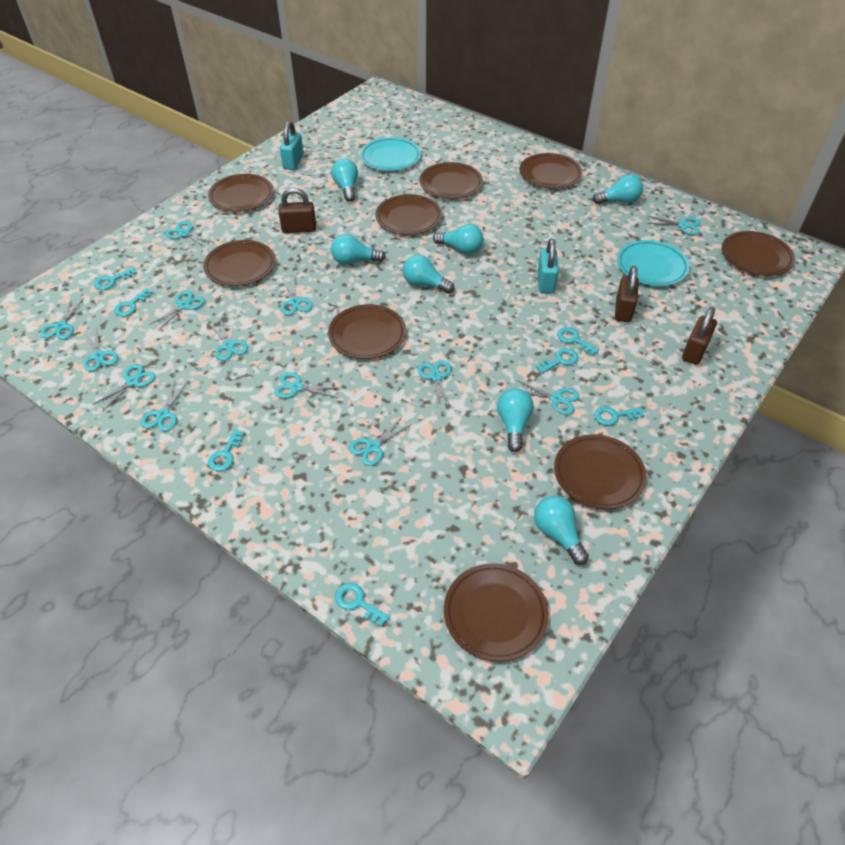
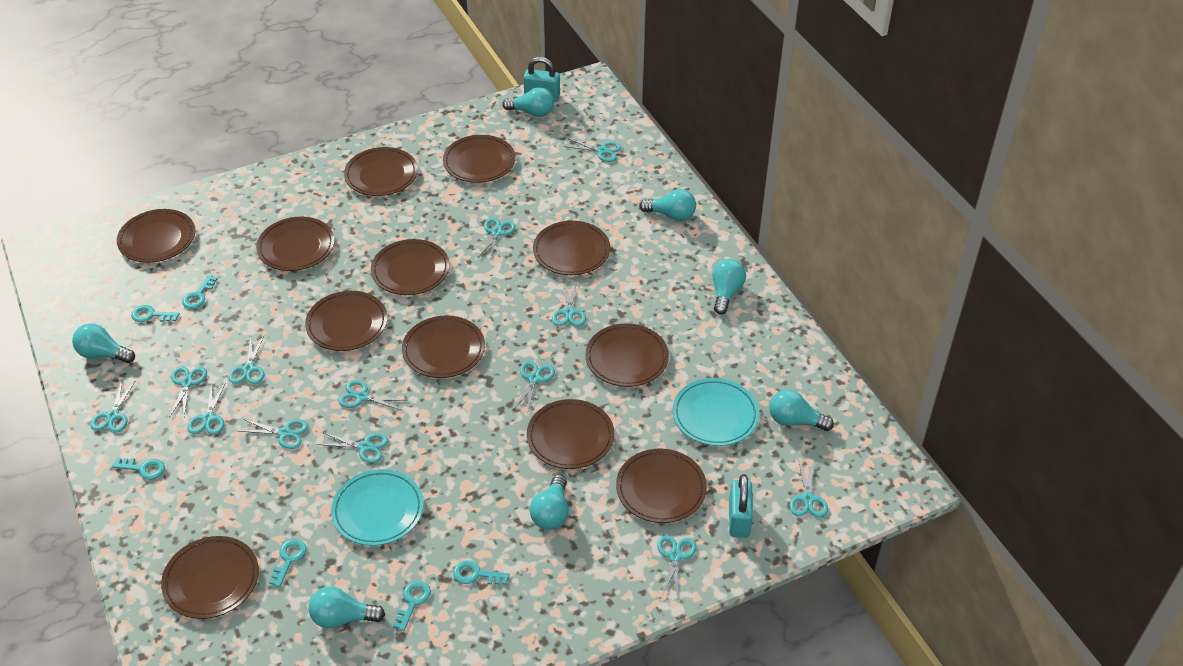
brown padlock: [278,188,316,233] [615,266,639,322] [682,307,717,365] = 3 -> none = 0
brown plate: [203,240,275,286] [208,174,274,212] [328,304,406,359] [376,194,442,235] [420,162,483,199] [444,563,548,662] [520,153,582,189] [554,435,647,509] [722,231,795,276] = 9 -> [117,209,195,263] [161,536,259,619] [256,217,335,271] [305,291,387,351] [344,147,418,196] [371,239,450,295] [402,315,485,378] [443,135,516,183] [527,399,614,469] [533,221,610,275] [585,323,669,387] [616,449,707,523] = 12
turquoise key: [94,267,137,290] [114,288,153,316] [208,430,244,471] [335,583,390,627] [536,348,578,374] [557,327,599,356] [594,406,645,426] = 7 -> [112,458,165,480] [131,305,180,322] [182,275,218,309] [269,539,306,587] [393,581,431,631] [453,560,510,585] = 6

